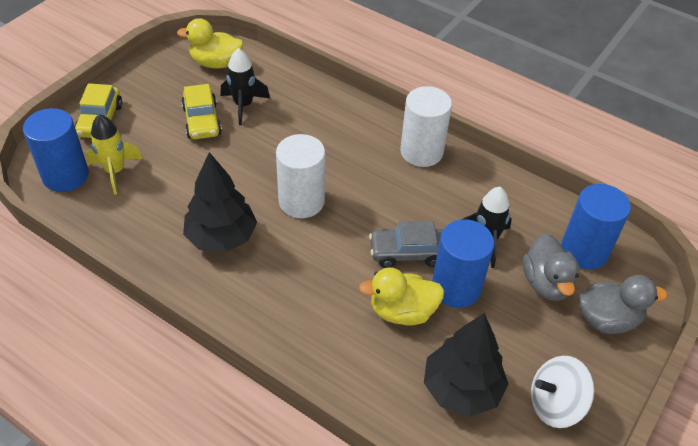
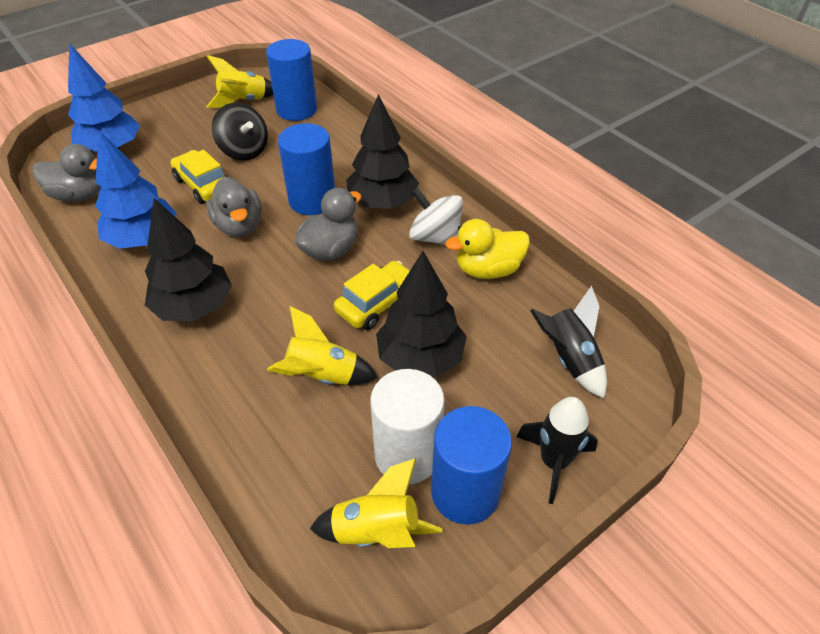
black spinning top: none = 0 -> [212,103,268,161] = 1
black tree: [183,152,257,252] [424,313,509,417] = 2 -> [145,198,232,321] [346,94,419,209] [376,251,467,378] = 3
blue tree: none = 0 -> [68,43,140,151] [95,130,177,249] = 2
grey car: [369,221,443,268] = 1 -> none = 0
grey duck: [523,234,580,301] [579,275,667,334] = 2 -> [33,144,101,202] [206,177,261,237] [295,188,362,261] = 3
white cylinder: [276,134,325,218] [400,86,452,167] = 2 -> [370,369,445,484] = 1
yellow duck: [177,18,243,69] [359,268,444,325] = 2 -> [445,219,530,279] = 1
yellow rocket: [86,114,143,195] = 1 -> [206,55,273,108] [267,306,378,385] [310,458,443,548] = 3

